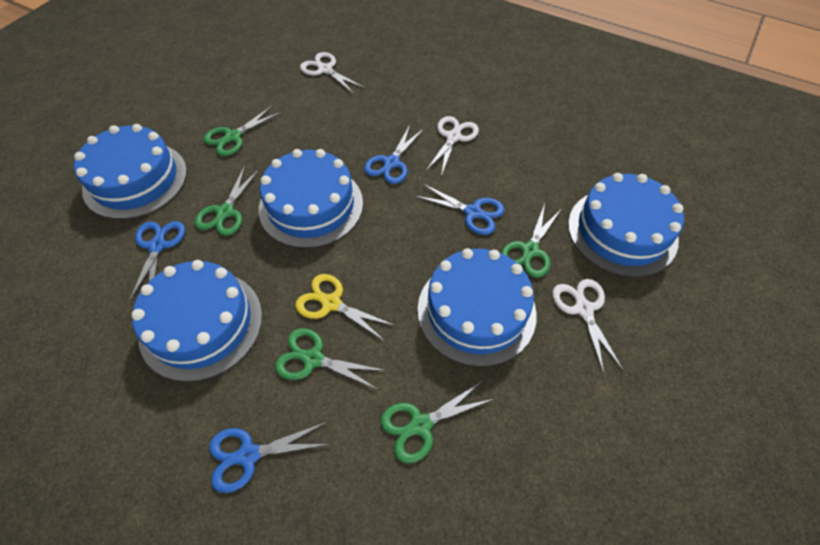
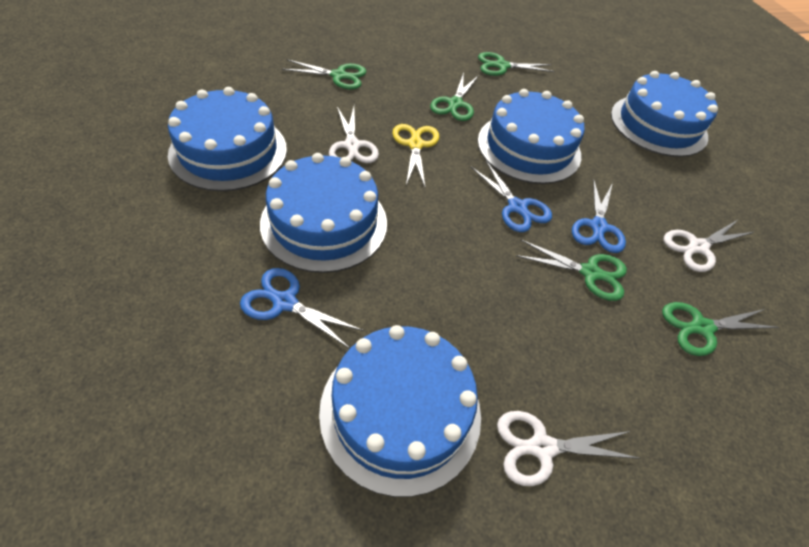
blue scissors: [129,221,185,301] [209,422,330,493] [364,125,424,184] [415,183,505,235] = 4 -> [240,268,363,349] [471,161,552,232] [572,179,626,253] = 3

